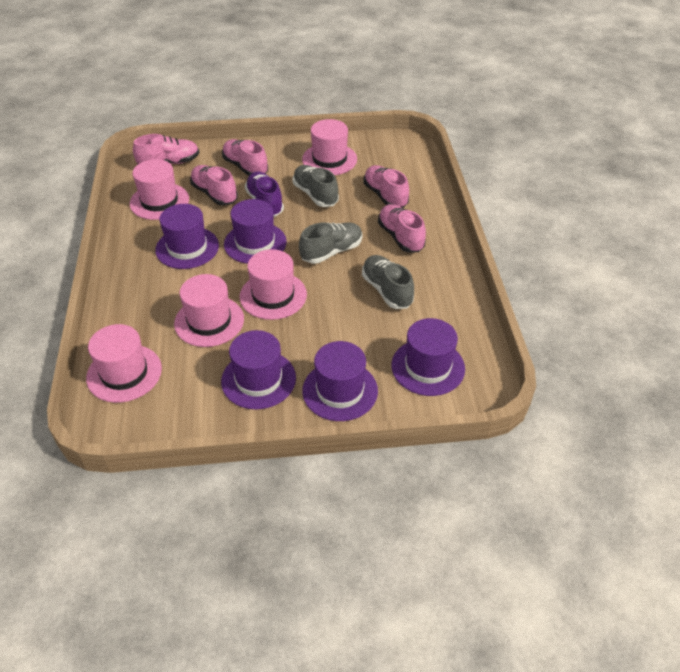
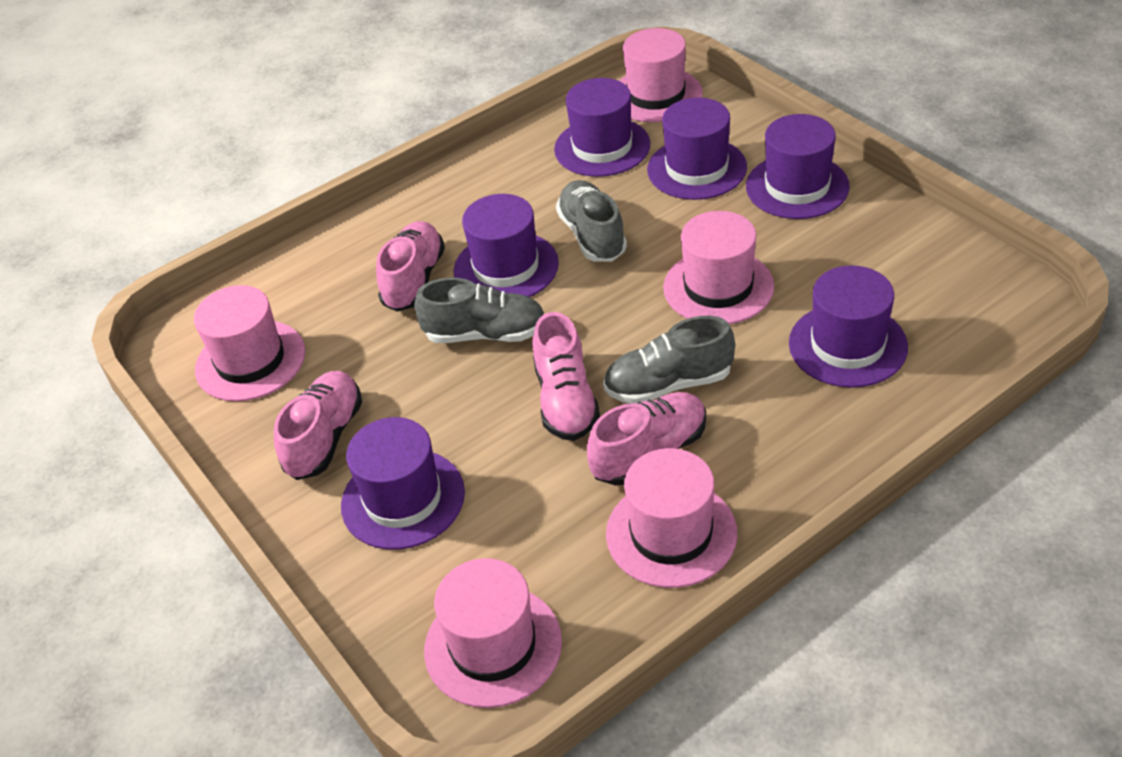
pink shoe: [133,134,199,164] [190,165,238,205] [222,139,268,176] [363,165,409,208] [378,204,426,252] = 5 -> [274,371,362,480] [376,221,445,312] [533,312,600,441] [587,392,706,485] = 4
purple hat: [155,204,219,269] [221,330,296,409] [224,199,287,264] [302,341,378,421] [391,318,465,396] = 5 -> [341,417,465,550] [454,194,559,297] [554,78,650,177] [647,98,747,200] [746,114,850,219] [789,265,908,388] = 6
purple shoe: [245,171,284,217] = 1 -> none = 0

